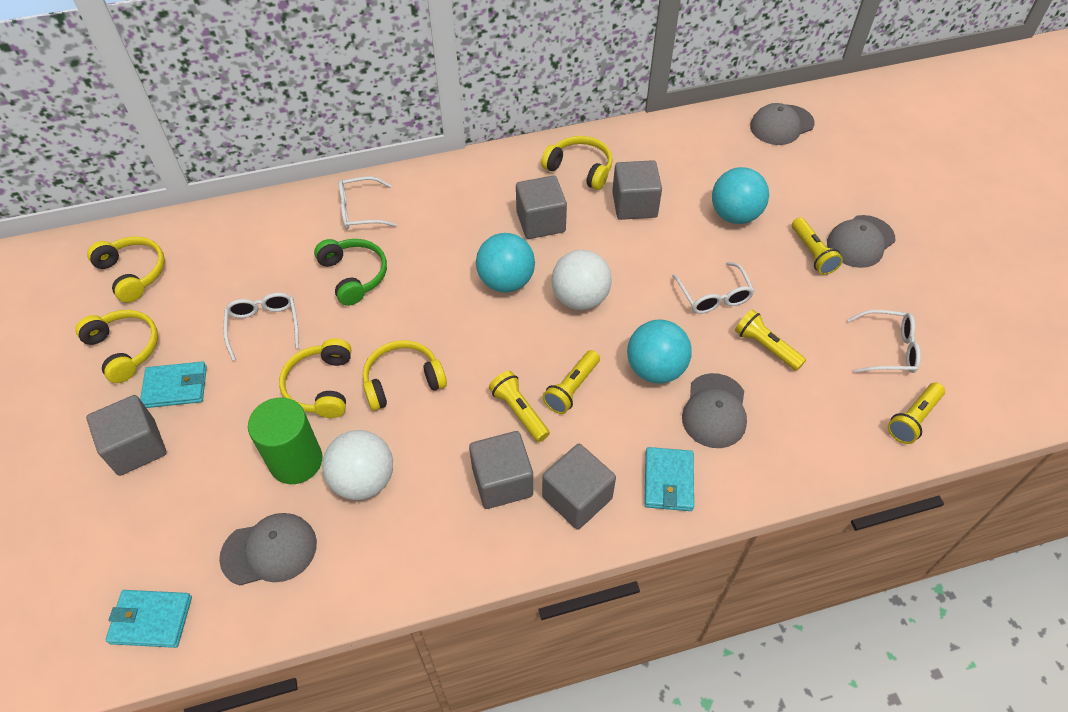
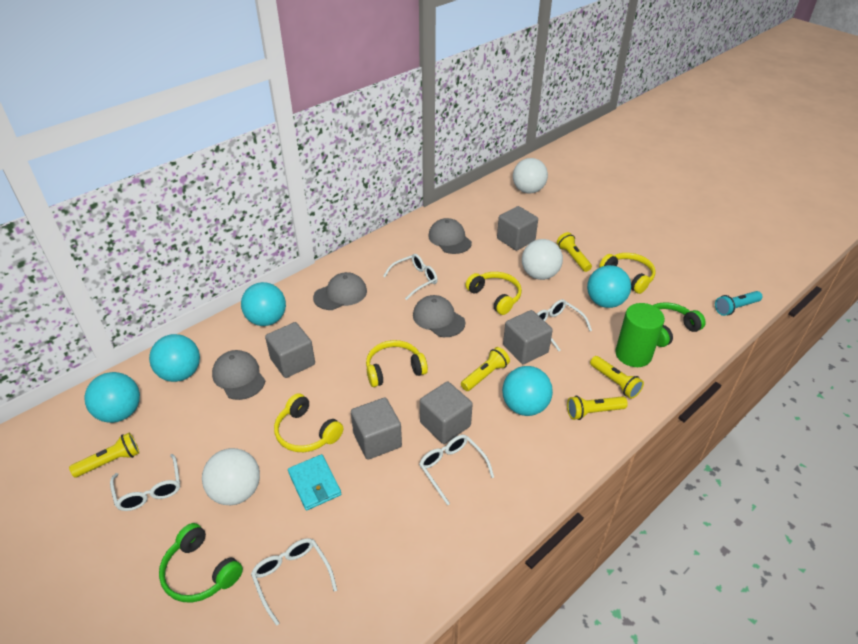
green headphones: [314,239,387,306] = 1 -> [159,523,243,603] [653,302,706,347] = 2
turquoise ball: [476,233,535,292] [627,319,692,384] [712,167,769,224] = 3 -> [84,372,140,423] [149,334,200,382] [241,282,286,326] [502,366,553,416] [587,265,631,308] = 5
turquoise flashlight: none = 0 -> [715,291,763,316] = 1
turquoise wallet: [106,590,192,648] [140,361,207,408] [644,447,694,511] = 3 -> [288,454,341,511] = 1
white ball: [322,430,393,500] [551,250,612,310] = 2 -> [202,448,260,505] [513,158,548,193] [522,239,563,280] = 3
white glasses: [224,293,299,361] [339,176,397,230] [672,262,754,314] [847,310,921,373] = 4 -> [110,454,180,511] [251,538,337,626] [383,254,438,300] [419,435,494,505] [537,299,592,351] = 5
yellow headphones: [75,310,158,383] [87,236,165,303] [279,338,351,418] [363,340,447,411] [541,136,612,190] = 5 -> [274,393,343,452] [366,340,428,387] [465,272,522,315] [599,253,655,294] = 4

